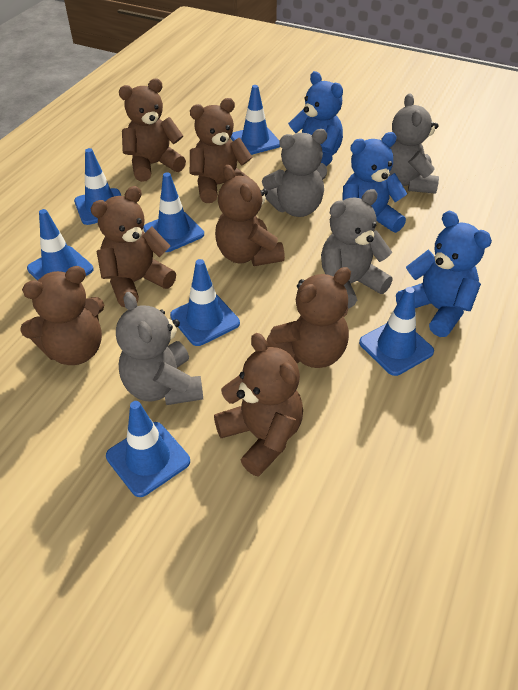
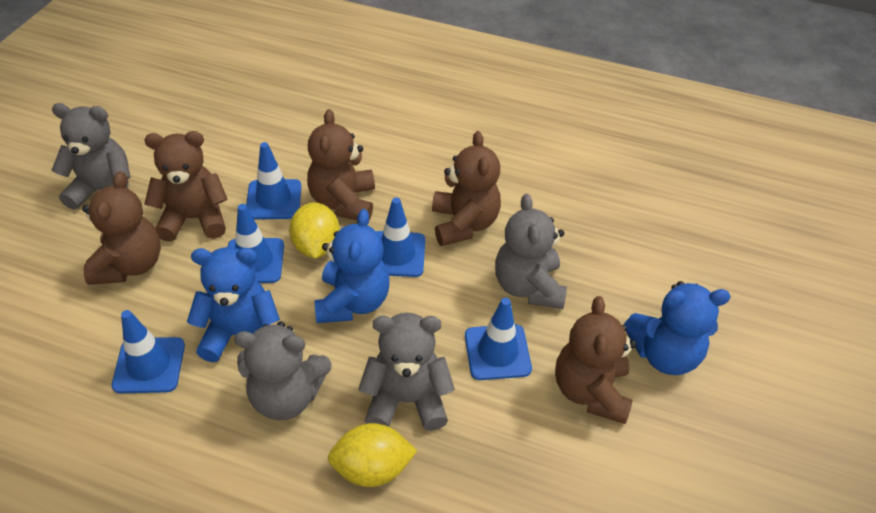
blue traffic cone: [27,209,94,280] [74,148,122,225] [106,401,190,497] [143,172,204,252] [170,259,240,346] [230,85,280,155] [359,287,434,376] = 7 -> [111,310,185,393] [228,204,284,283] [246,142,301,220] [376,197,425,277] [465,298,532,380] = 5
brown teddy bear: [20,266,104,365] [91,186,176,307] [119,78,186,182] [190,98,253,203] [214,333,303,477] [215,165,285,266] [267,267,351,368] = 7 -> [82,171,161,285] [144,131,228,242] [307,109,375,220] [432,131,501,246] [555,296,637,424] = 5
yellow lemon: none = 0 -> [289,202,340,258] [327,423,417,487] = 2

